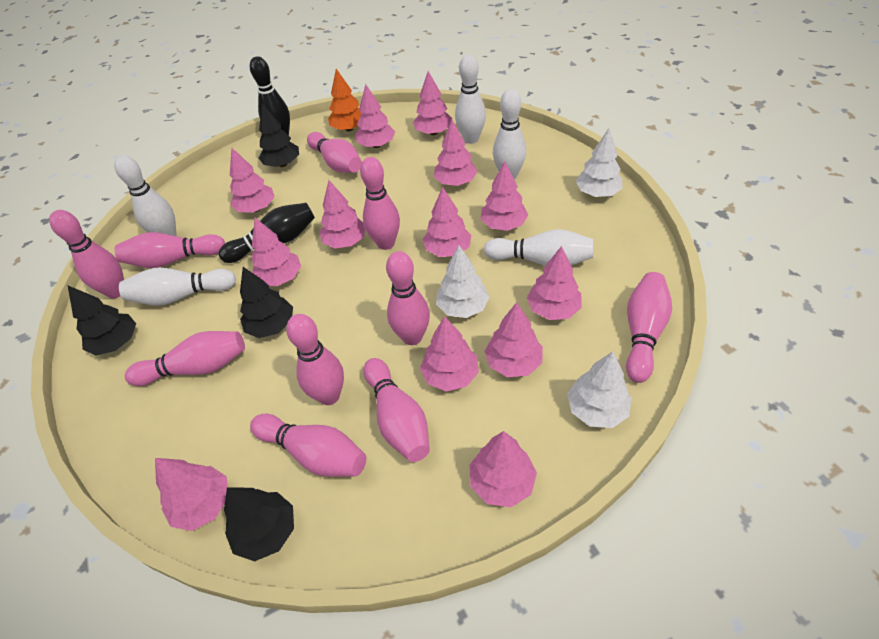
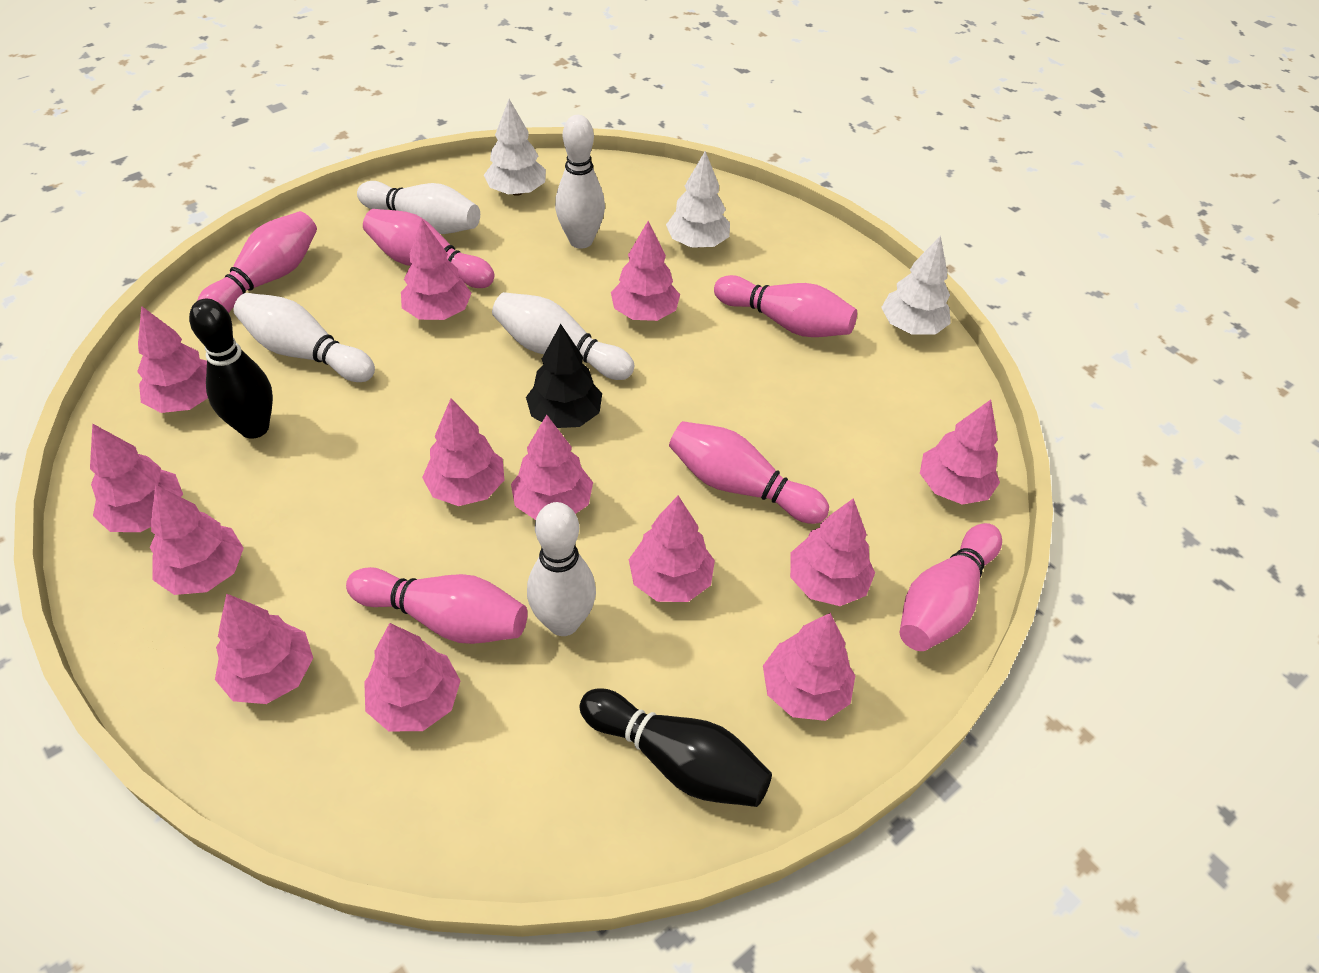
black tree: [68,286,136,356] [224,487,294,561] [240,267,293,338] [259,104,299,167] = 4 -> [526,324,602,428] = 1
orange tree: [328,69,362,131] = 1 -> none = 0
pink bowling pin: [49,210,124,299] [115,232,225,268] [125,331,245,386] [250,414,366,477] [286,314,344,405] [307,132,362,173] [360,157,400,250] [363,358,430,462] [386,251,430,345] [626,272,672,383] = 10 -> [197,211,317,313] [346,567,527,644] [363,209,495,288] [669,421,829,524] [714,275,857,337] [900,523,1002,651] = 6

